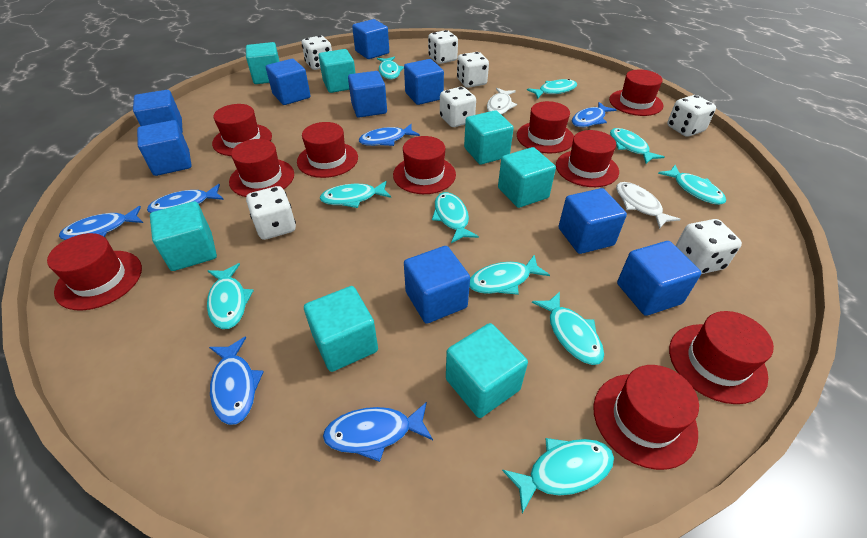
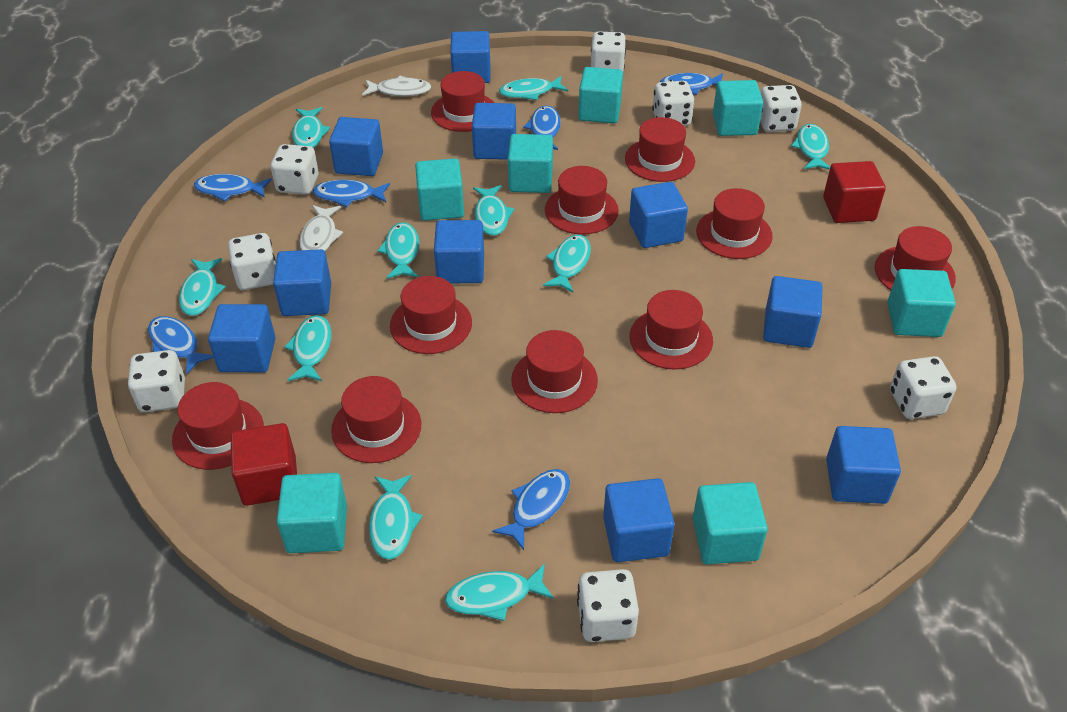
blue cube: [133,90,183,133] [137,120,192,176] [266,59,311,105] [348,71,387,117] [352,19,389,59] [404,59,444,105] [404,246,470,324] [558,188,627,254] [617,241,701,316] = 9 -> [208,304,276,372] [273,249,331,316] [329,117,383,176] [434,220,484,283] [450,31,491,83] [472,103,516,160] [603,478,675,562] [629,182,688,248] [763,276,823,348] [826,426,901,504] = 10
red cube: none = 0 -> [230,423,297,506] [823,161,886,223] = 2
white dice: [246,186,296,240] [302,36,332,70] [428,30,458,64] [440,87,476,127] [457,52,489,88] [667,95,716,137] [675,219,742,274] = 7 -> [127,350,185,412] [228,233,276,290] [271,144,319,195] [577,569,639,642] [591,31,626,71] [652,81,694,126] [760,85,802,132] [890,356,956,419] = 8

